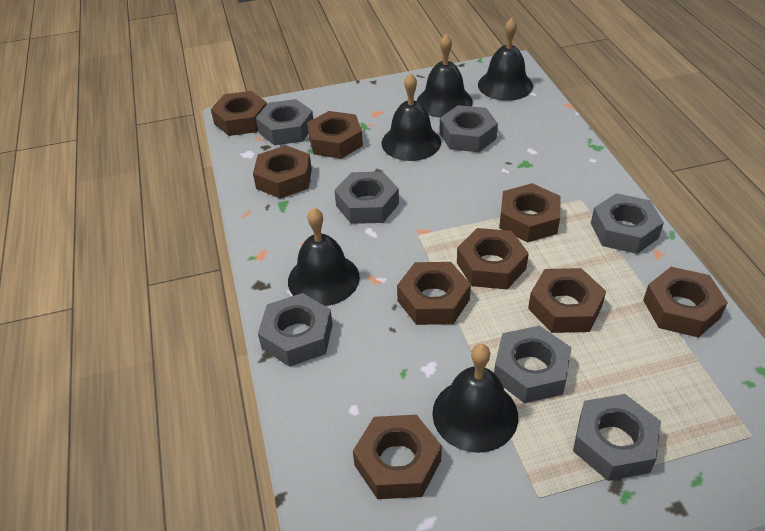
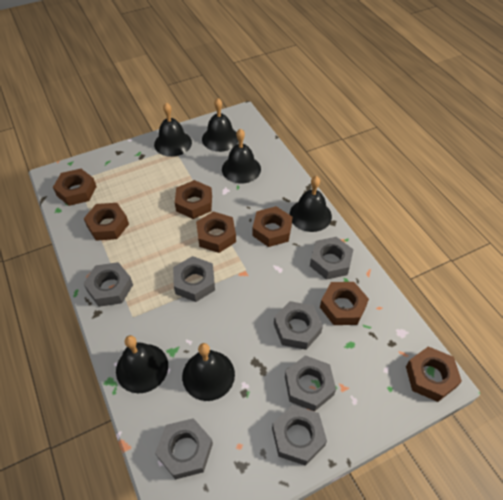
black bell: [288,208,360,306] [382,73,441,161] [417,34,473,118] [432,344,518,453] [478,18,533,101] = 5 -> [116,335,168,393] [154,103,192,157] [182,343,235,401] [202,98,239,152] [222,129,261,184] [289,176,332,232] = 6
brown nut: [211,91,267,136] [253,145,312,199] [307,111,363,159] [353,415,442,499] [397,262,471,325] [457,228,529,289] [499,183,561,242] [528,268,606,333] [643,267,728,338] = 9 -> [53,169,97,206] [84,203,129,241] [175,180,212,219] [196,211,236,253] [252,206,293,247] [320,282,369,325] [406,347,462,402] = 7

